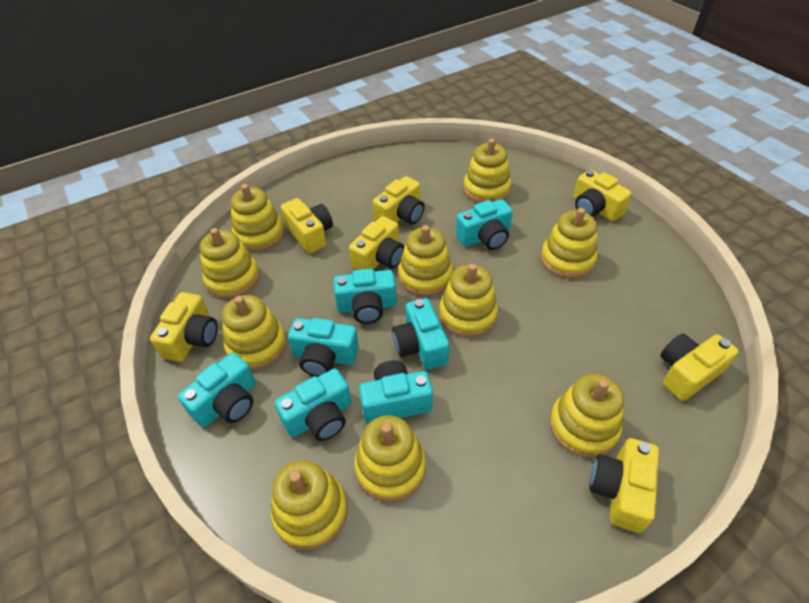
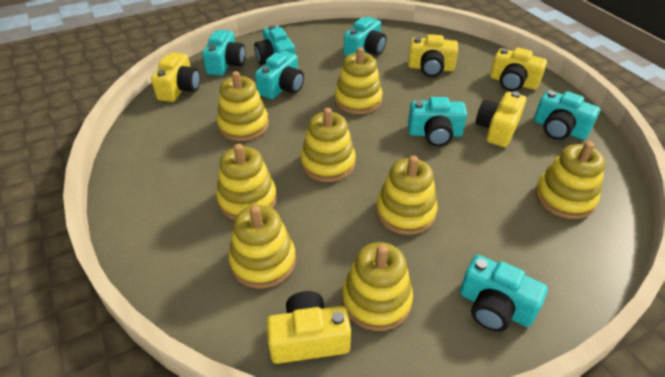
yellow camera: [150,292,218,362] [281,198,333,253] [349,216,404,270] [373,176,425,225] [573,170,632,221] [589,438,659,533] [661,333,739,401] = 7 -> [151,52,200,102] [266,291,351,364] [408,34,458,77] [476,91,526,147] [490,47,547,91] = 5
yellow stacking toy: [200,228,259,299] [222,295,287,370] [231,184,284,252] [271,460,348,550] [354,415,426,502] [398,225,453,296] [439,264,498,337] [463,138,511,203] [541,208,597,279] [550,374,624,458] = 10 -> [216,144,277,220] [217,71,269,141] [228,205,296,288] [301,108,356,182] [335,47,383,114] [342,242,413,331] [376,156,438,235] [535,141,605,219] = 8

